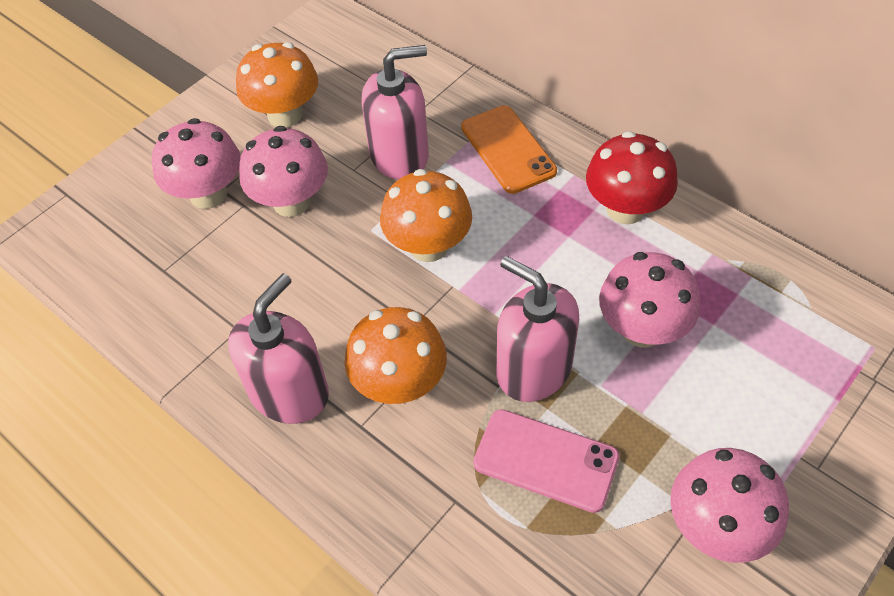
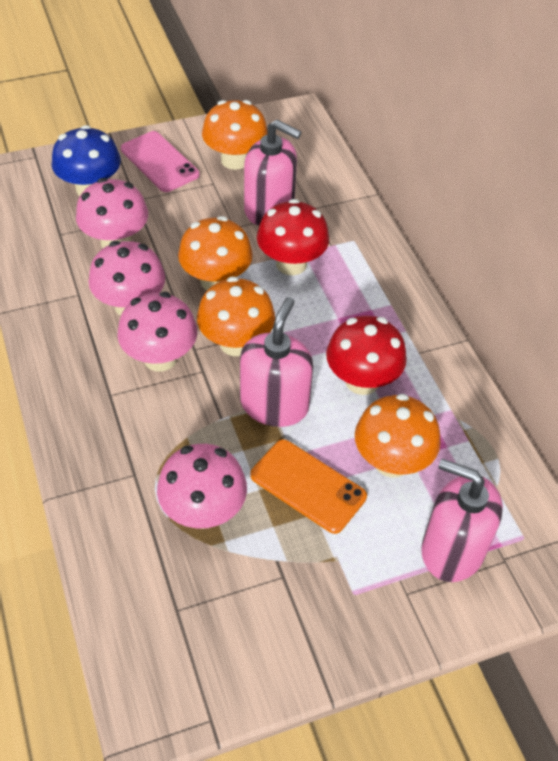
blue mushroom: none = 0 -> [52,125,121,196] = 1
orange mushroom: [236,42,318,127] [345,307,447,404] [380,169,472,262] = 3 -> [178,216,253,290] [197,276,275,356] [202,100,268,170] [355,394,441,478] = 4
red mushroom: [586,131,678,224] = 1 -> [257,199,329,275] [326,316,407,395] = 2

